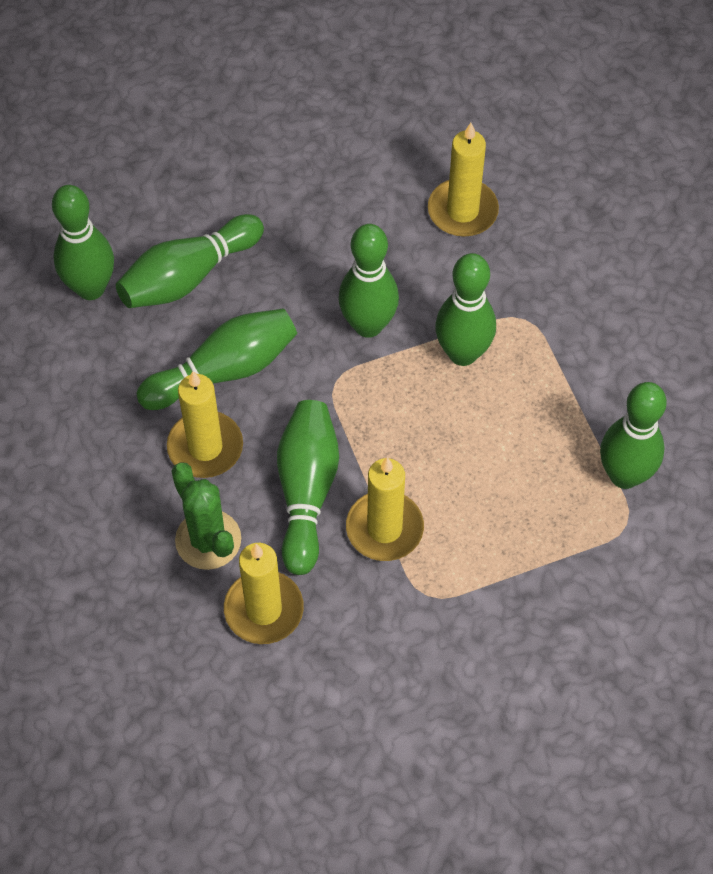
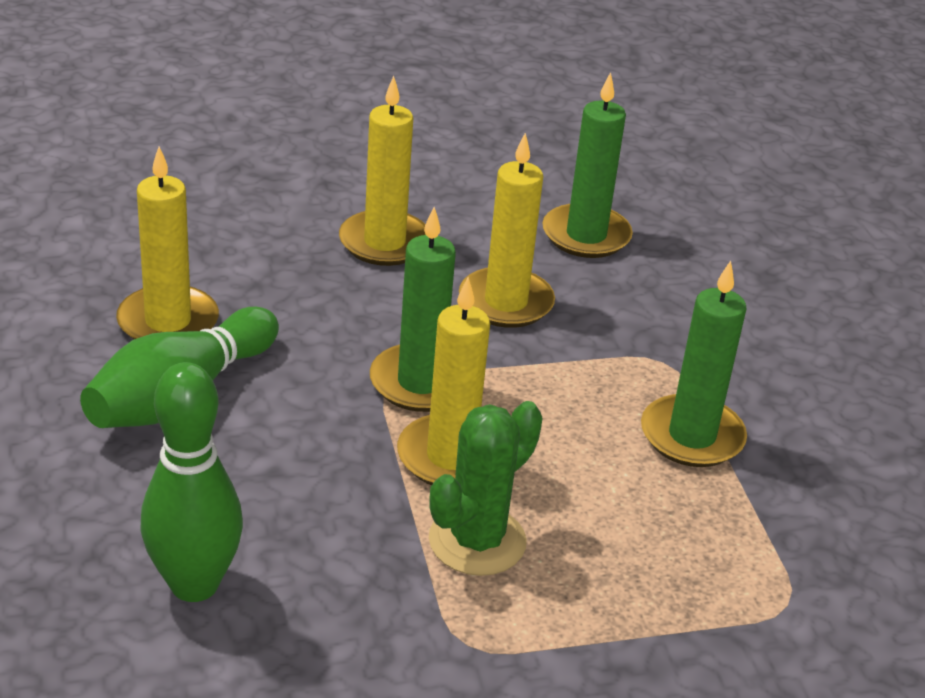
green bowling pin: [52,185,114,300] [116,214,264,308] [137,308,297,410] [277,400,339,575] [338,224,399,338] [435,253,496,366] [600,382,667,489] = 7 -> [80,307,279,428] [140,362,243,602] = 2
green candle: none = 0 -> [370,207,456,412] [543,72,633,258] [641,261,747,467] = 3

